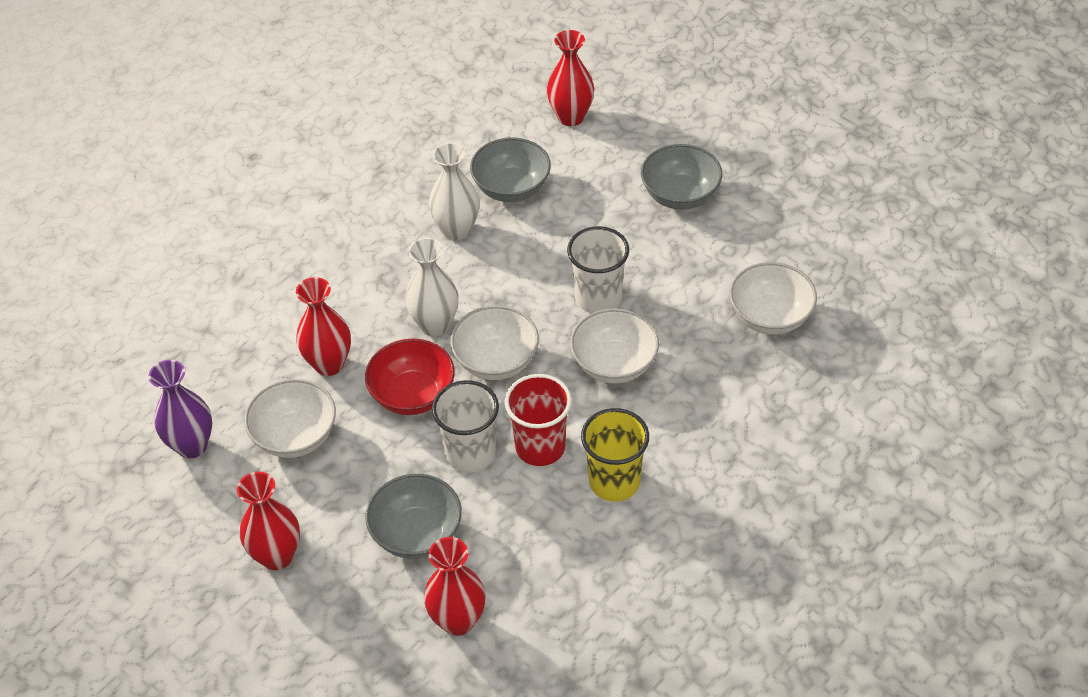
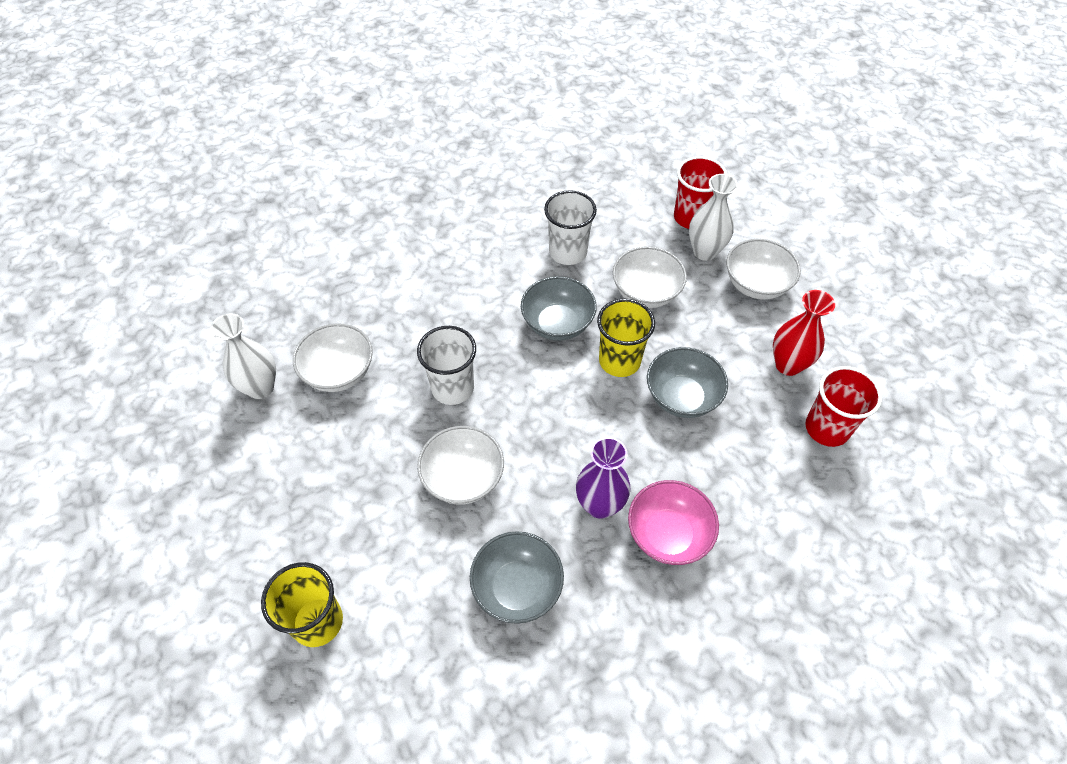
pink bowl: none = 0 -> [628,480,719,565] = 1
red bowl: [365,339,455,415] = 1 -> none = 0
red cup: [505,374,572,466] = 1 -> [674,156,728,229] [805,366,882,447] = 2
red vase: [237,471,300,570] [296,277,351,376] [424,537,486,636] [547,30,594,126] = 4 -> [773,290,835,376] = 1
yellow cup: [581,408,649,502] = 1 -> [261,562,343,647] [597,299,655,377] = 2

